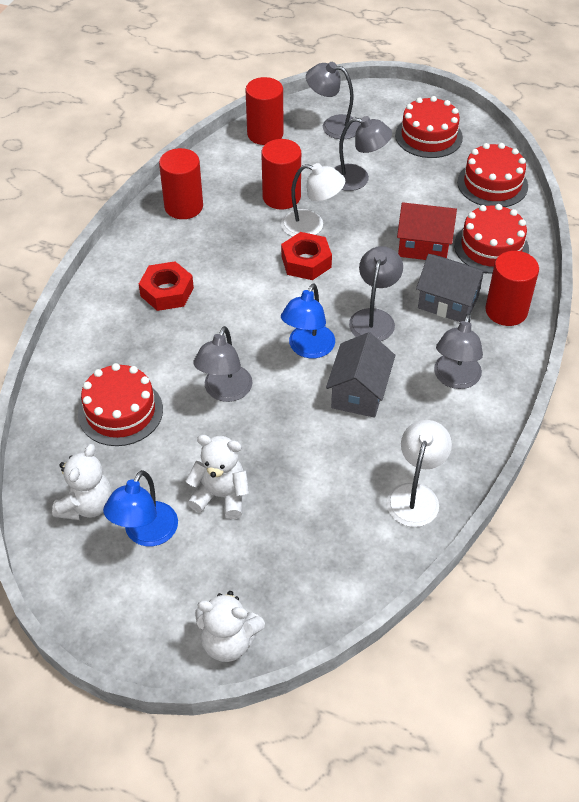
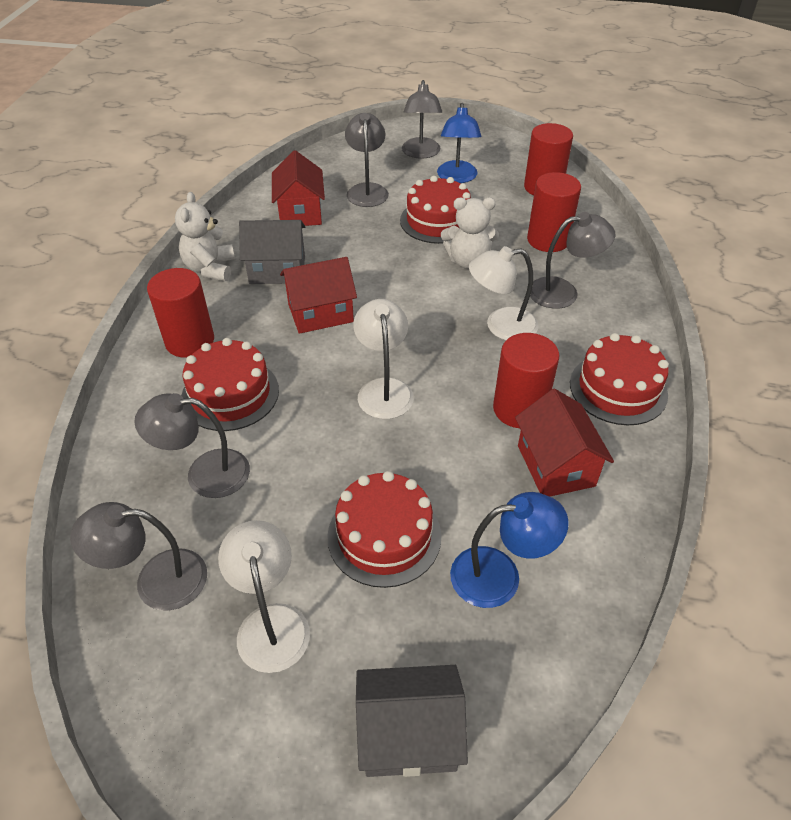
red house: [397,202,457,260] = 1 -> [272,150,325,226] [280,257,357,334] [515,389,614,497] = 3
red nut: [139,261,194,311] [281,232,332,280] = 2 -> none = 0
white lamp: [281,163,345,237] [387,420,452,527] = 2 -> [218,520,310,673] [353,299,414,419] [469,246,539,340] = 3
white teddy bear: [52,444,112,520] [186,435,249,519] [195,591,265,662] = 3 -> [175,192,235,281] [441,198,499,269] = 2

